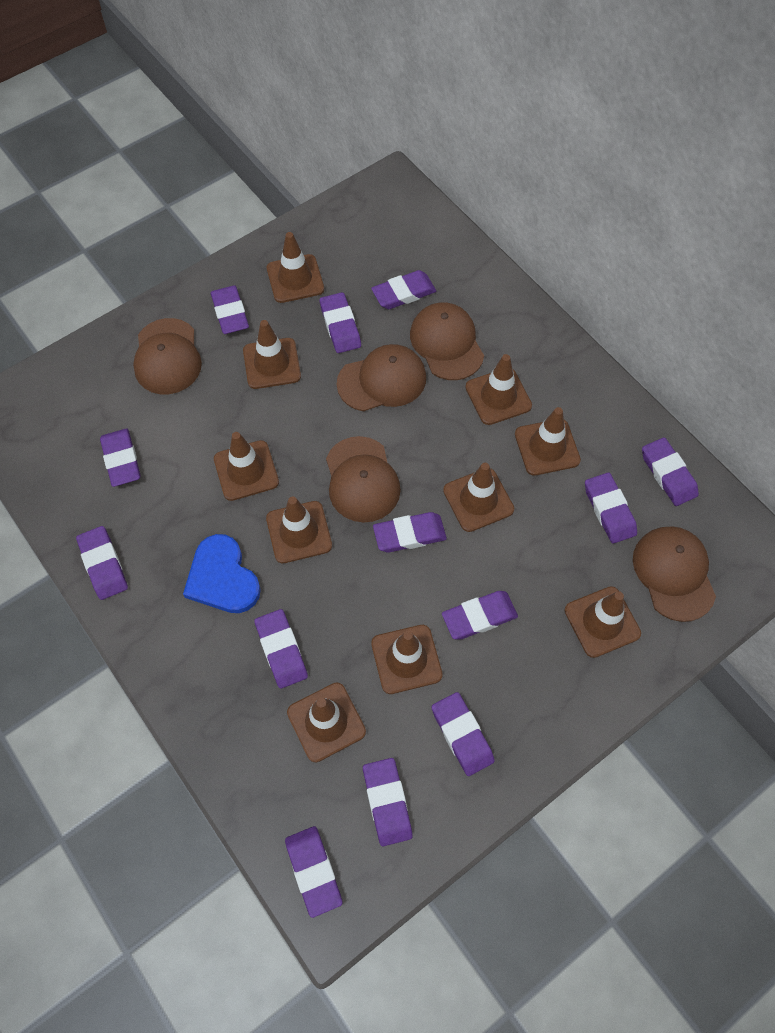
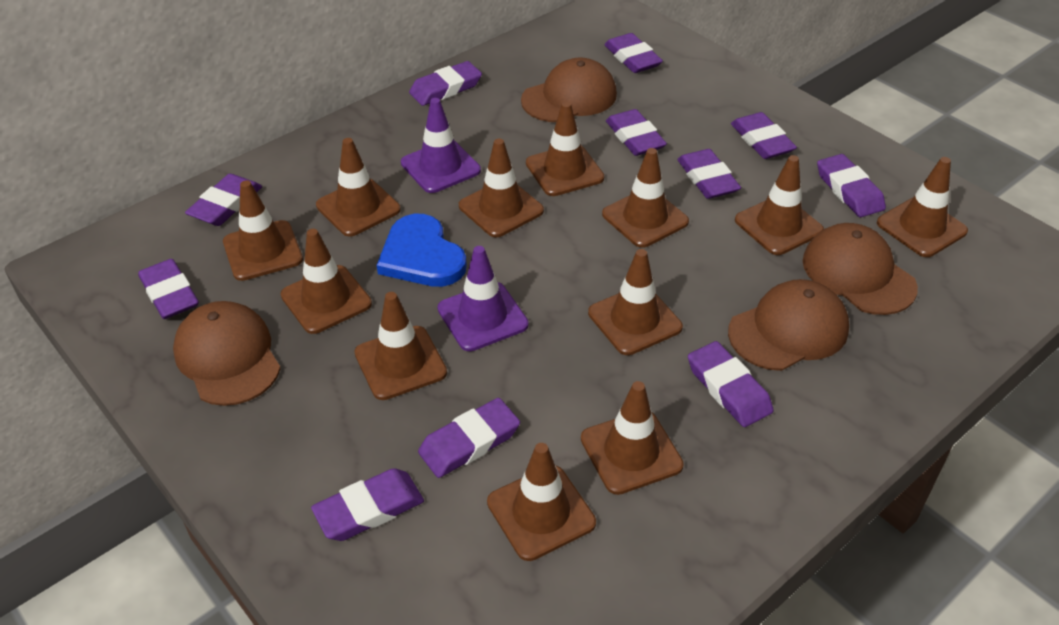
brown cap: [133,318,202,394] [326,436,401,522] [337,344,426,411] [410,302,484,380] [633,526,716,622] = 5 -> [173,301,281,406] [521,57,617,122] [728,279,849,371] [803,223,918,315] = 4
brown traffic cone: [214,432,279,501] [243,320,301,389] [266,496,332,563] [267,232,324,303] [287,683,366,762] [371,625,443,694] [443,463,514,532] [465,354,532,425] [515,407,581,476] [565,586,641,658] = 10 -> [223,180,303,281] [281,229,372,334] [316,138,401,237] [354,292,447,400] [459,138,544,237] [487,443,596,561] [526,101,604,196] [581,381,684,495] [588,249,683,355] [602,148,689,248] [735,155,824,255] [877,157,968,257] = 12
purple eraser: [76,526,128,600] [100,429,141,487] [211,285,249,334] [254,609,308,689] [285,826,342,918] [320,292,361,353] [363,758,413,846] [371,270,436,309] [373,512,447,553] [432,692,495,776] [442,591,518,640] [585,472,637,544] [642,437,699,506] = 13 -> [138,259,199,319] [185,174,262,226] [311,468,424,541] [409,61,482,106] [418,398,520,478] [604,33,663,73] [606,109,667,156] [677,149,741,199] [688,341,774,427] [731,112,797,159] [817,154,886,217] = 11
purple traffic cone: none = 0 -> [401,98,481,193] [437,246,529,351] = 2

